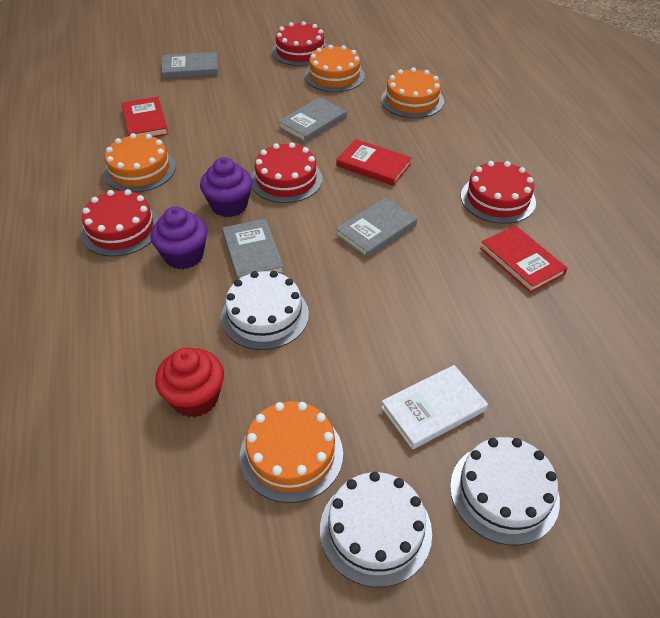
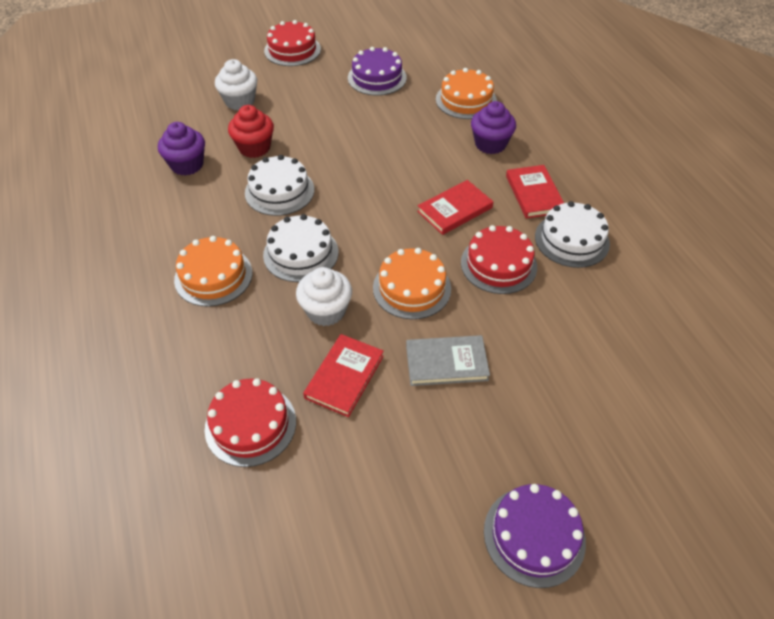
grey book: [162,52,218,79] [222,219,284,280] [278,97,347,143] [336,198,417,258] = 4 -> [406,335,490,386] = 1
orange cake: [103,133,176,192] [240,401,343,503] [305,45,365,92] [381,67,444,118] = 4 -> [174,236,252,307] [373,248,451,319] [436,68,497,119] = 3
purple cake: none = 0 -> [348,47,407,96] [484,484,586,588] = 2
red cake: [81,189,159,256] [251,142,322,203] [272,21,328,66] [461,161,536,224] = 4 -> [205,378,296,467] [264,20,321,66] [461,225,537,294] = 3
white book: [381,365,488,450] = 1 -> none = 0
white cupcake: none = 0 -> [215,59,257,110] [296,267,352,326] = 2

